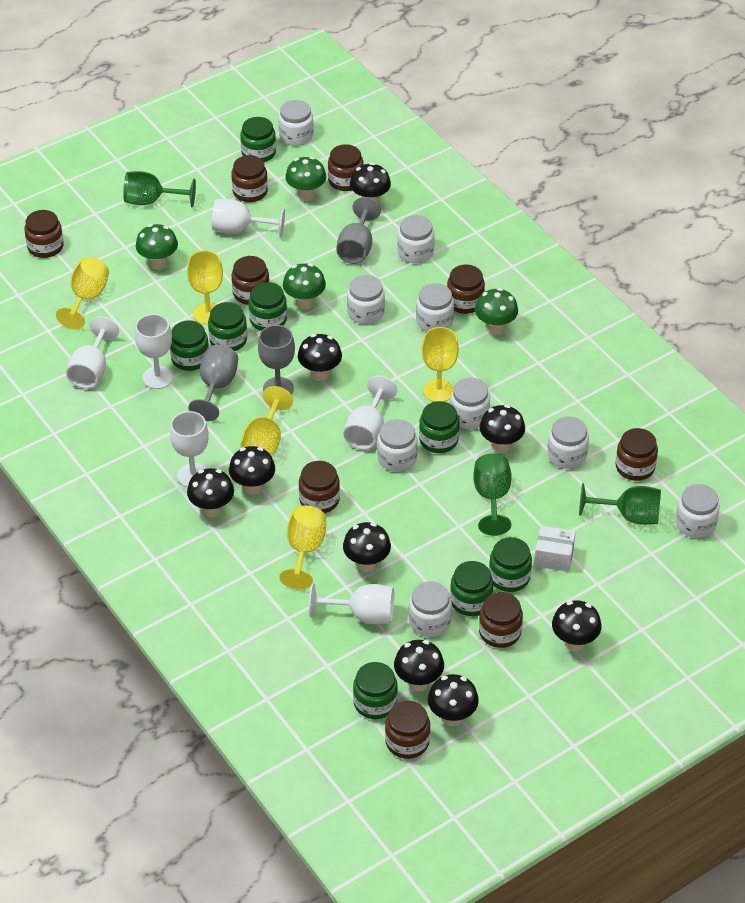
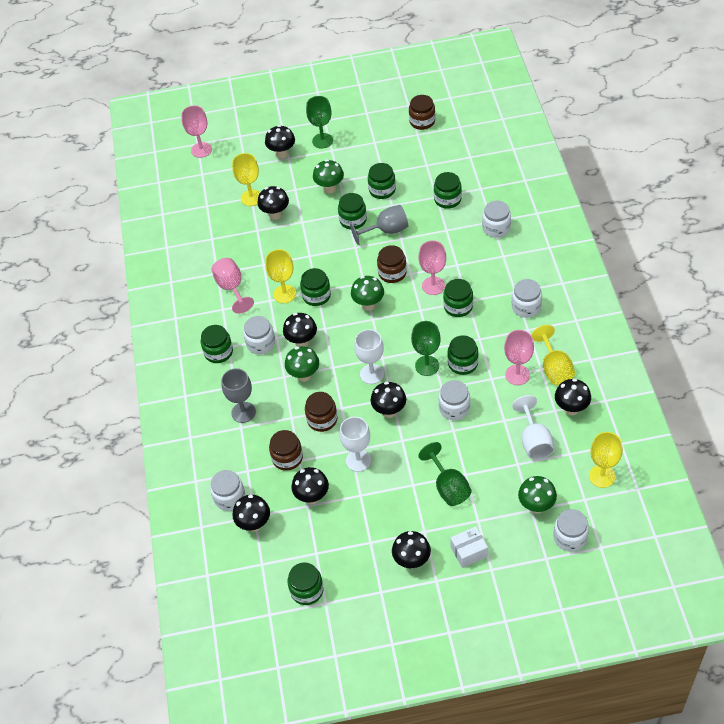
black mushroom: [187,468,234,517] [229,446,275,495] [298,334,342,381] [343,522,391,572] [350,163,391,204] [394,640,444,691] [428,674,479,726] [480,405,525,453] [552,600,602,651] = 9 -> [232,495,270,532] [257,186,289,220] [265,125,295,159] [283,313,317,347] [291,467,329,504] [371,381,406,418] [392,531,431,569] [555,379,591,415] = 8
brown jar: [25,210,64,258] [231,155,268,202] [231,256,270,305] [299,461,340,513] [328,144,363,191] [385,701,430,759] [447,265,485,314] [479,592,523,648] [616,428,658,481] = 9 -> [269,430,303,471] [305,392,337,432] [377,245,407,283] [409,95,435,130] = 4
grey goblet: [188,345,238,421] [258,325,295,395] [336,197,381,264] = 3 -> [221,368,256,423] [350,205,408,245] = 2
pink goblet: none = 0 -> [181,105,212,158] [212,258,254,314] [419,240,446,295] [504,330,534,385] = 4
white goblet: [66,316,119,389] [135,314,173,389] [170,411,209,487] [212,199,285,237] [309,583,394,624] [344,376,397,450] = 6 -> [340,417,371,472] [354,329,384,384] [512,395,554,460] = 3
white jar: [278,100,314,146] [347,275,385,324] [377,419,418,472] [397,215,435,263] [409,581,452,637] [416,283,454,331] [450,378,490,429] [547,417,589,469] [676,484,720,538] = 9 -> [210,470,245,511] [243,316,275,354] [439,380,470,420] [482,201,511,238] [512,279,542,318] [554,509,589,552] = 6
yellow goblet: [56,257,109,329] [187,250,223,324] [240,386,293,457] [279,505,326,590] [422,327,459,402] = 5 -> [232,153,260,206] [265,249,296,303] [531,325,575,385] [589,432,623,488] = 4

